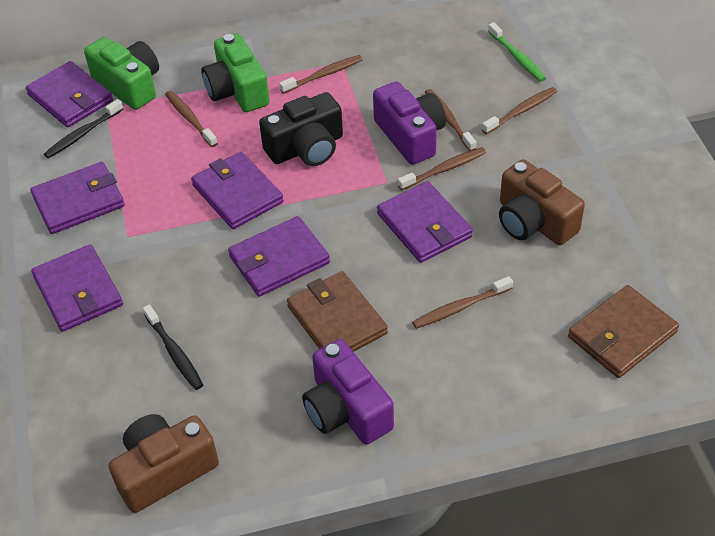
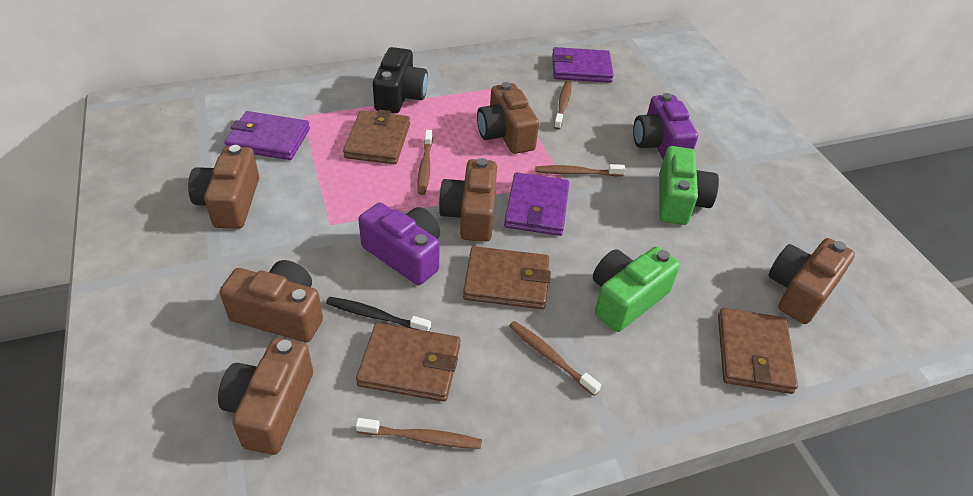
black toothbrush: [44,99,123,158] [143,305,203,390] = 2 -> [326,297,431,331] = 1
brown camera: [109,414,219,513] [499,160,585,245] = 2 -> [188,145,259,229] [218,338,313,455] [220,260,323,342] [439,158,497,242] [477,82,539,154] [768,238,855,324] = 6
brown toothbrush: [165,91,218,147] [279,55,363,94] [398,147,486,190] [412,276,513,329] [425,89,476,151] [482,87,557,134] = 6 -> [356,418,482,449] [418,130,433,195] [509,321,601,396] [535,164,625,176] [554,81,572,130] = 5
brown wallet: [287,271,388,352] [568,285,679,378] = 2 -> [343,110,410,164] [356,323,461,402] [463,246,551,309] [718,308,798,394] = 4
green toothbrush: [488,22,546,82] = 1 -> none = 0
purple wallet: [26,61,113,128] [30,162,125,234] [31,244,123,332] [191,152,284,229] [228,216,330,297] [377,181,473,263] = 6 -> [224,111,310,160] [504,172,569,236] [552,47,614,83] = 3

